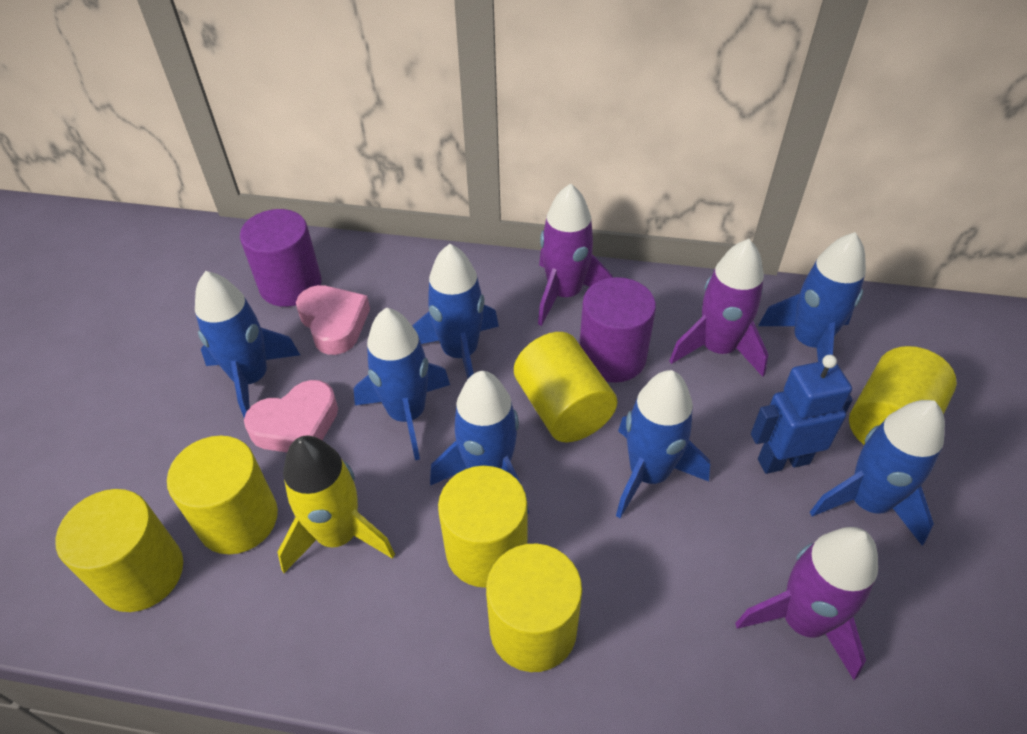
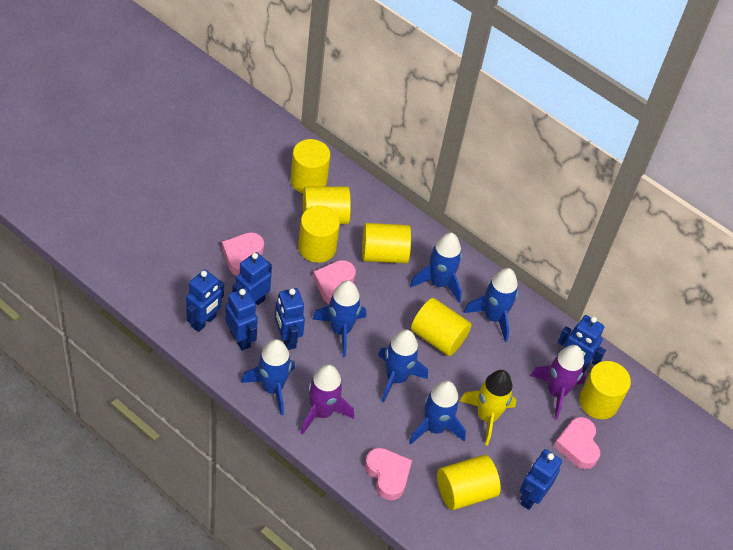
blue robot: [751,355,853,474] = 1 -> [186,270,224,332] [225,288,258,351] [232,252,272,305] [275,288,305,350] [520,449,562,510] [558,315,606,373] = 6
blue rocket: [195,271,300,418] [354,307,450,460] [412,244,499,379] [430,371,529,514] [616,370,710,518] [758,232,866,362] [810,400,945,545] = 7 -> [241,339,295,415] [312,280,366,357] [378,330,428,402] [409,381,466,445] [410,233,462,303] [464,268,518,342] = 6
pink heart: [244,380,338,452] [296,285,370,355] = 2 -> [222,232,264,276] [313,260,356,304] [365,448,412,500] [554,417,600,469] = 4
purple cylinder: [240,209,322,307] [579,277,656,383] = 2 -> none = 0
purple rocket: [538,183,613,326] [669,239,768,377] [735,527,878,680] = 3 -> [301,364,354,435] [530,345,586,420] = 2
yellow cylinder: [55,489,183,612] [167,436,278,554] [438,466,527,588] [486,544,582,672] [514,332,617,443] [849,346,957,445] = 6 -> [291,139,330,193] [298,206,340,263] [303,186,351,224] [362,223,411,263] [411,298,471,356] [437,455,501,510] [579,361,631,419] = 7

